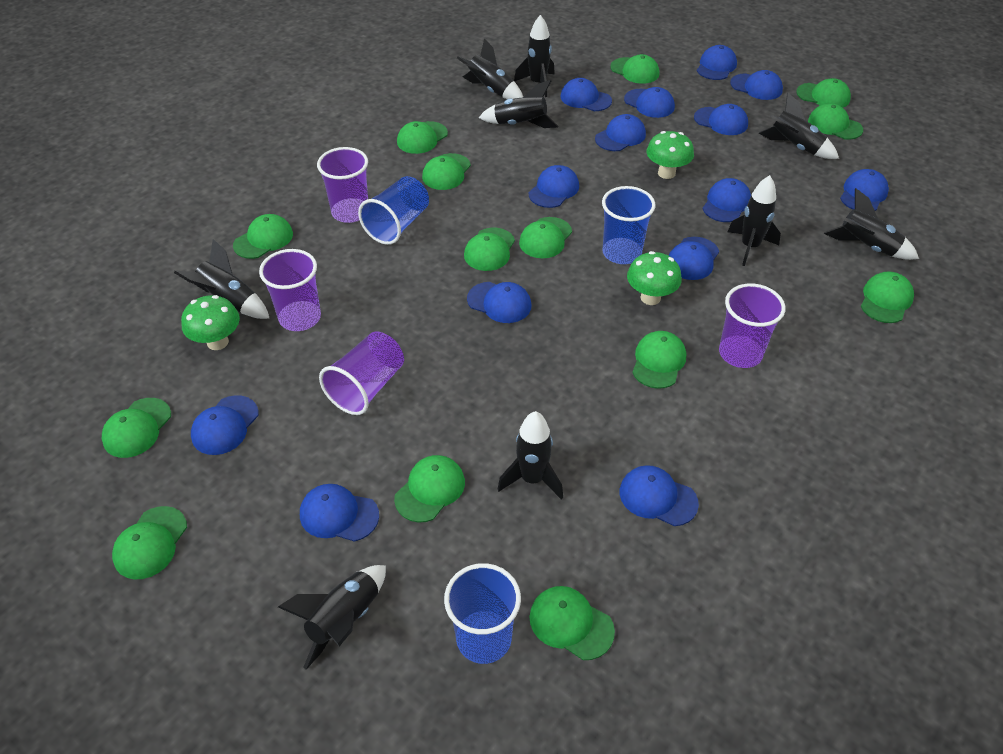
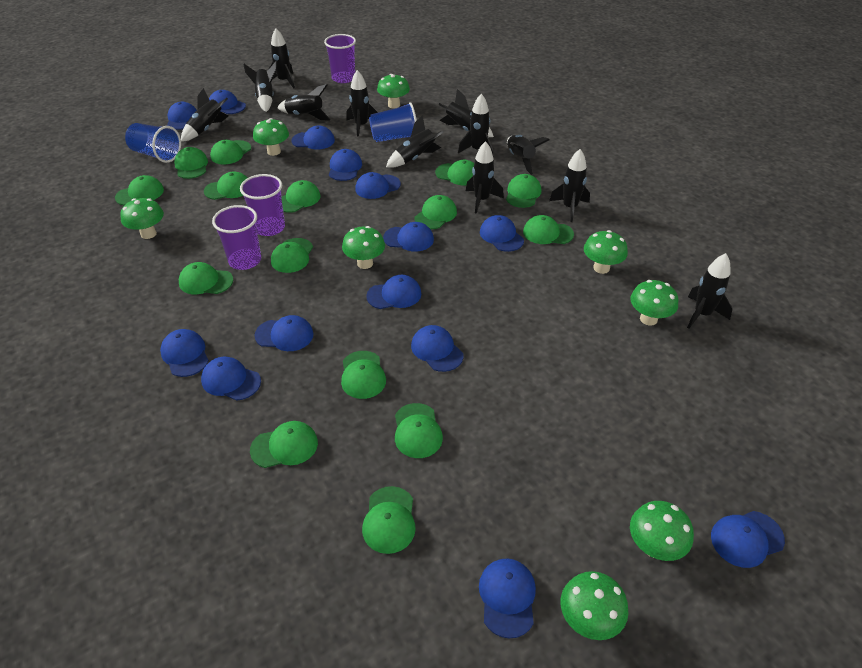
black rocket: [174,239,270,319] [278,565,386,669] [457,39,523,99] [479,80,558,128] [498,411,563,500] [514,15,555,97] [728,175,781,266] [758,93,839,159] [824,188,919,260] = 9 -> [181,88,229,142] [243,61,277,112] [267,28,295,89] [277,84,331,121] [346,70,378,137] [386,115,444,168] [439,89,494,137] [458,94,493,155] [466,141,504,214] [507,135,549,175] [549,149,590,222] [687,253,732,329] = 12
blue cup: [358,176,429,245] [444,563,521,664] [602,186,655,264] = 3 -> [125,123,181,163] [369,102,417,142] = 2
green cap: [102,398,171,458] [112,506,187,580] [233,214,293,259] [394,455,465,523] [397,121,448,154] [422,153,471,190] [464,227,515,271] [519,217,572,258] [530,586,615,660] [610,54,659,84] [632,331,686,389] [796,78,851,108] [808,103,863,140] [861,272,914,323] = 14 -> [115,175,164,205] [174,147,208,179] [179,262,233,294] [204,171,247,200] [210,140,251,164] [250,421,318,468] [271,238,313,273] [282,180,321,213] [341,351,386,399] [362,486,416,554] [395,403,443,458] [415,195,457,229] [435,160,474,186] [506,174,541,208] [523,215,574,244] = 15
green mushroom: [181,295,240,350] [627,251,682,305] [646,131,694,179] = 3 -> [120,198,164,239] [253,118,289,156] [342,226,385,269] [377,74,410,108] [561,571,628,640] [584,230,628,274] [630,280,678,326] [630,501,694,561] = 8
purple cup: [259,249,321,331] [317,147,368,223] [319,332,404,415] [719,283,786,368] = 4 -> [212,205,261,270] [240,174,285,236] [324,34,356,83] = 3

